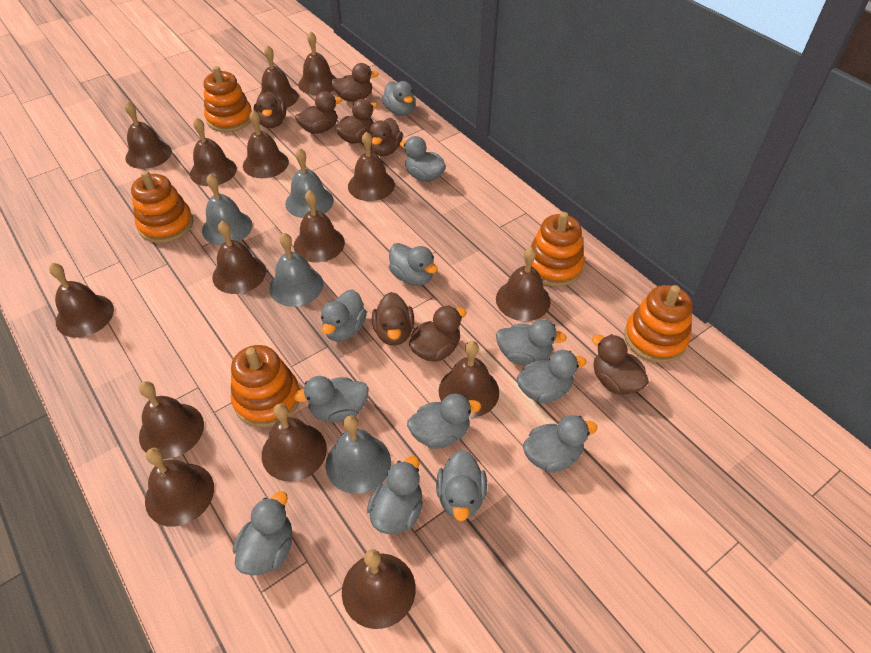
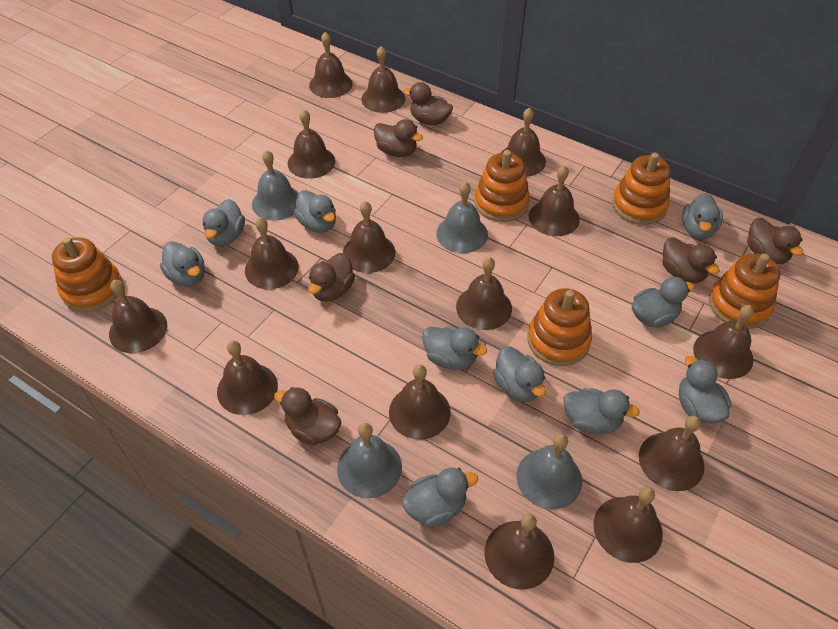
brown duck: [253,91,286,128] [295,91,342,134] [331,63,379,101] [336,99,377,144] [369,118,403,156] [372,292,414,346] [409,305,467,362] [592,334,649,395] = 8 -> [274,387,341,446] [308,253,355,302] [374,119,423,157] [403,82,453,125] [662,237,720,283] [747,218,803,264] = 6
grey duck: [233,491,292,576] [293,376,369,422] [321,290,367,341] [367,456,423,534] [382,81,415,116] [389,243,438,286] [400,136,446,182] [407,394,481,449] [436,450,487,521] [496,319,567,365] [517,350,587,403] [523,415,598,473] = 12 -> [160,241,205,287] [202,199,245,246] [294,190,336,233] [402,468,478,527] [422,326,487,370] [493,346,546,402] [564,388,640,434] [632,277,695,328] [679,356,731,424] [682,193,723,240] = 10

